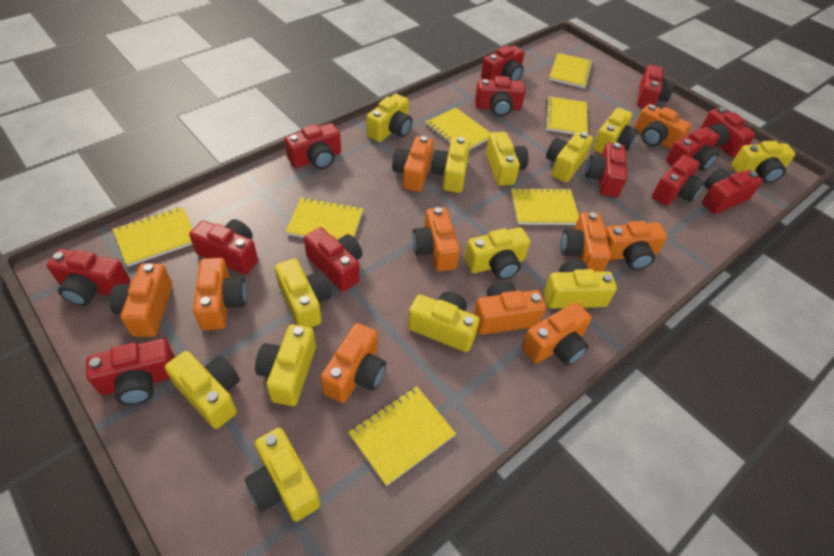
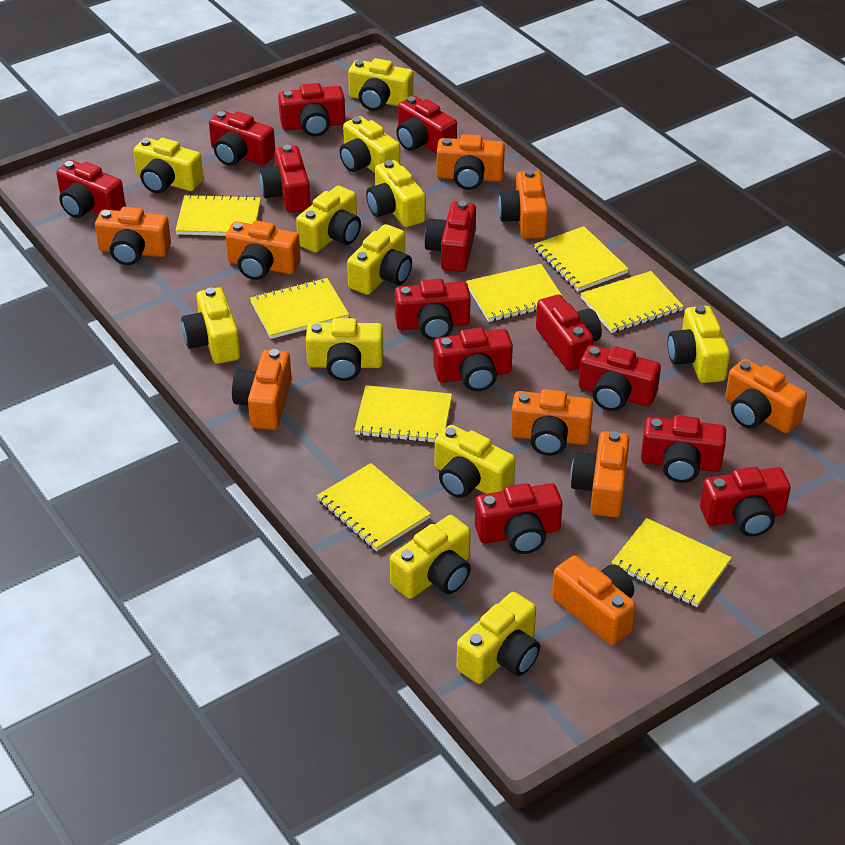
orange camera: [109,263,172,337] [193,258,247,330] [320,323,386,403] [392,136,434,192] [412,207,460,271] [474,281,546,335] [522,302,592,366] [561,212,611,272] [606,221,667,270] [634,104,692,149] = 10 -> [95,207,171,265] [226,221,301,280] [232,349,292,430] [437,134,505,190] [498,169,548,239] [511,389,593,456] [552,556,636,645] [570,431,630,518] [725,359,807,433] = 9
yellow camera: [165,351,240,429] [245,428,320,522] [255,324,316,406] [275,259,332,328] [366,94,412,142] [408,292,480,352] [431,137,470,193] [465,227,530,280] [486,132,529,186] [544,260,617,309] [546,131,593,183] [593,107,639,154] [731,141,795,183] = 13 -> [133,138,203,193] [181,287,240,364] [296,186,361,253] [306,318,383,381] [339,116,400,173] [347,224,412,295] [348,58,413,111] [366,160,426,227] [390,515,471,599] [435,425,515,498] [457,592,540,684] [668,305,730,383] = 12
yellow notebook: [113,207,193,267] [286,197,363,240] [348,386,456,486] [426,108,490,150] [511,188,579,225] [545,96,588,134] [549,53,593,89] = 7 -> [175,194,261,236] [250,278,349,339] [317,463,431,551] [354,385,452,443] [466,264,564,322] [534,226,629,291] [580,271,684,333] [611,518,732,607] = 8

